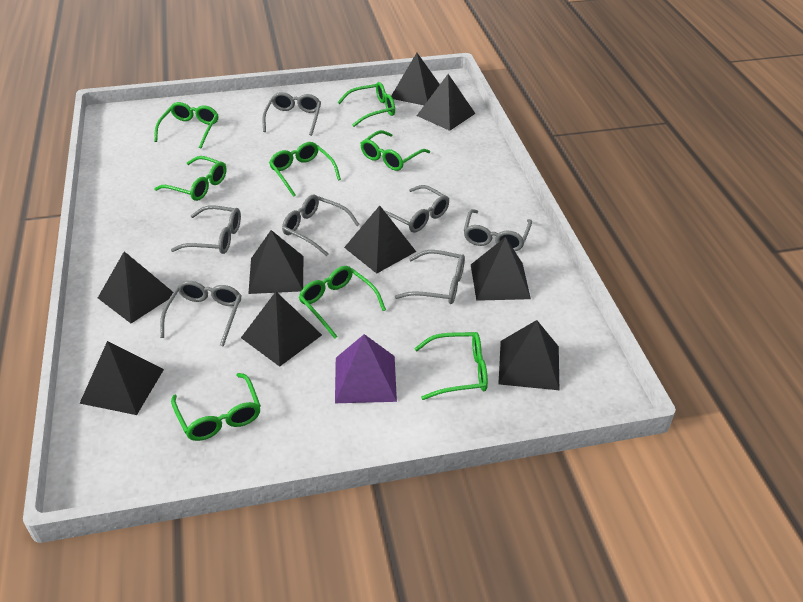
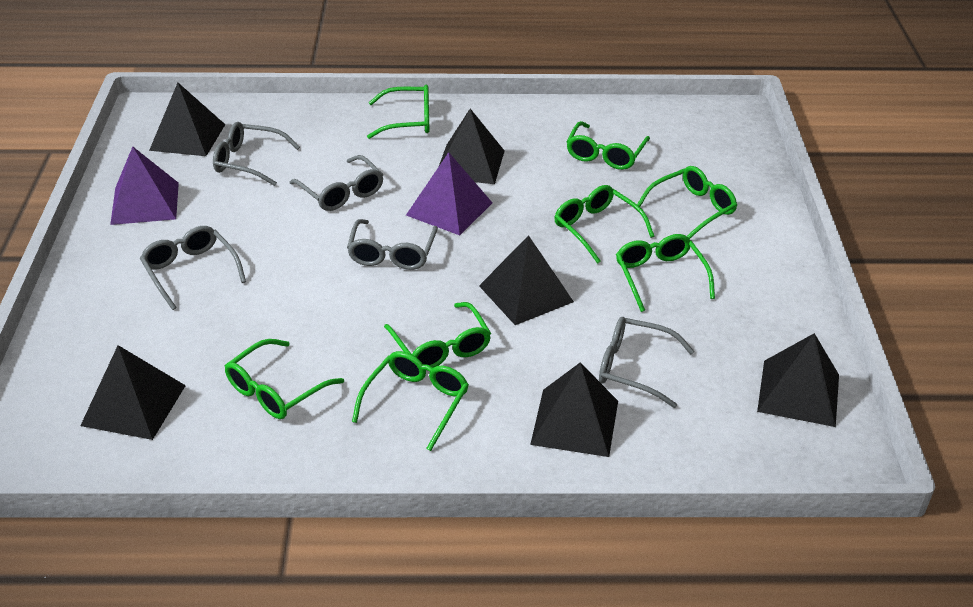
black pyramid: [79,341,164,415] [98,251,173,323] [241,292,322,367] [248,230,303,294] [344,205,416,274] [391,53,440,105] [417,74,475,131] [471,237,531,301] [498,320,559,390] = 9 -> [80,345,186,440] [149,83,226,156] [439,109,504,184] [479,235,574,325] [530,362,618,457] [757,333,839,427] = 6
grey glasses: [160,281,242,347] [171,205,241,254] [262,92,321,136] [282,194,360,256] [373,185,449,233] [395,250,465,304] [463,209,532,251] = 7 -> [140,226,246,310] [213,122,300,186] [289,155,384,211] [347,219,438,270] [599,317,695,408] = 5
purple pyramid: [335,334,397,403] = 1 -> [110,146,179,225] [406,152,492,235] = 2

